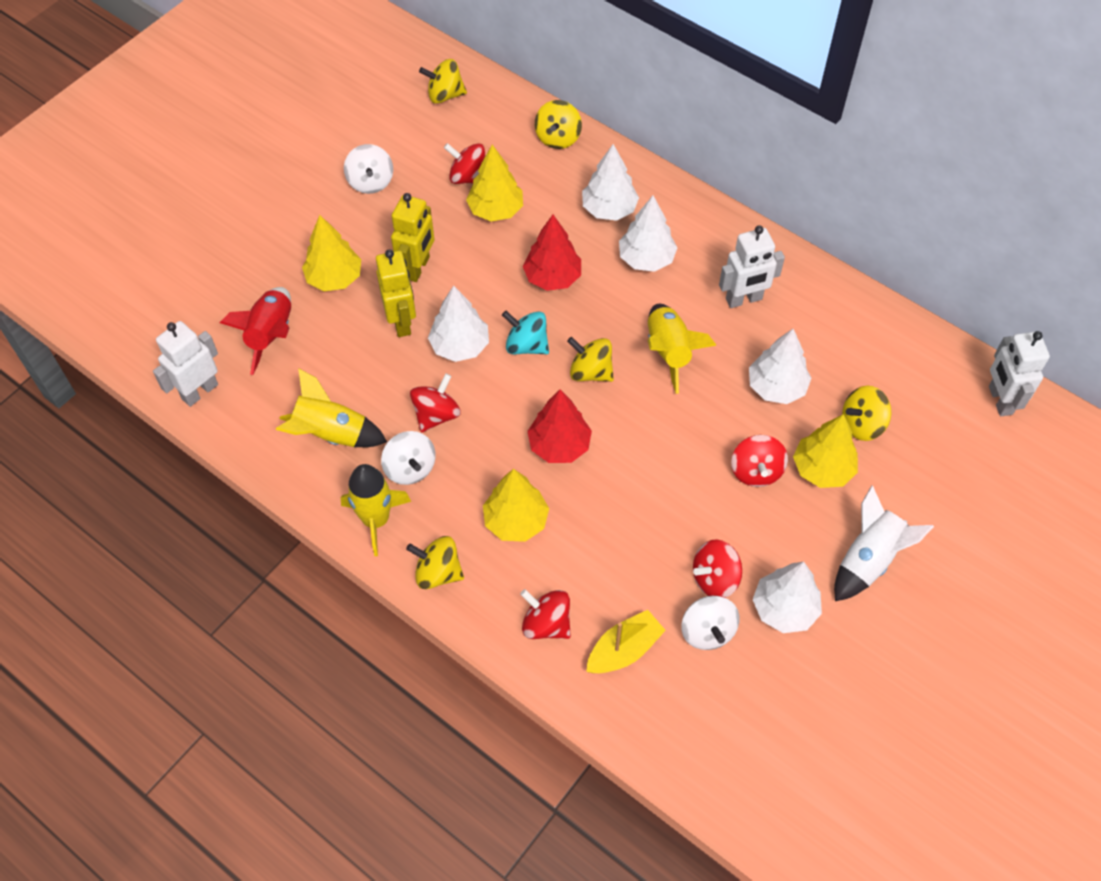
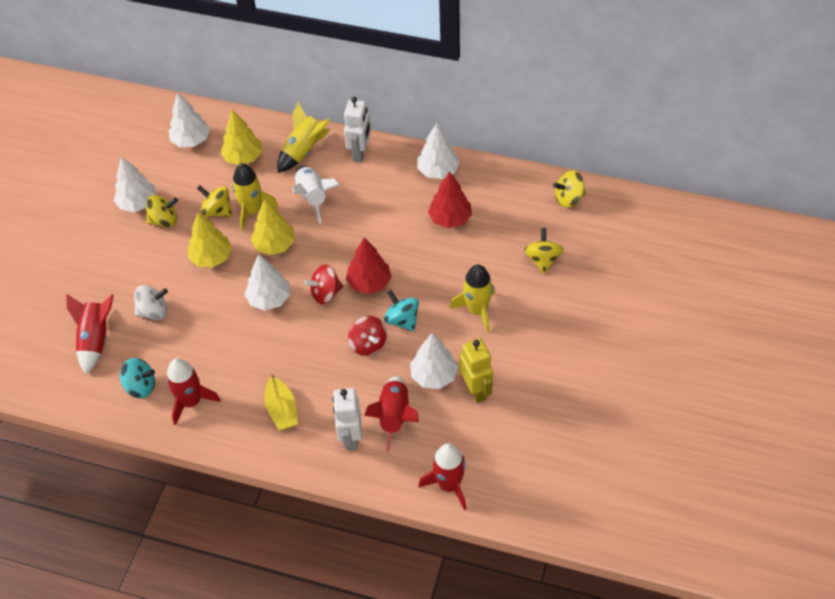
red rocket: [220,287,291,375] = 1 -> [67,294,114,374] [167,358,221,425] [364,376,419,452] [419,443,467,510] = 4
red spinning top: [410,373,461,432] [444,143,485,184] [520,589,571,639] [693,539,742,598] [731,435,788,487] = 5 -> [304,265,343,304] [348,316,387,356] = 2
turquoise spinning top: [502,311,549,354] = 1 -> [120,358,155,398] [384,290,419,332] = 2
white robot: [153,321,218,407] [719,225,785,308] [989,331,1050,416] = 3 -> [332,388,362,451] [344,97,371,163] = 2
white spinning top: [344,144,393,194] [381,431,436,485] [682,596,740,650] = 3 -> [134,285,168,320] = 1
yellow robot: [376,249,416,337] [391,193,435,282] = 2 -> [459,338,493,403] = 1
yellow spinning top: [406,536,464,589] [419,59,467,104] [535,100,582,149] [567,337,614,382] [842,385,891,441] = 5 -> [146,195,178,228] [197,185,232,217] [524,228,563,274] [553,170,586,208] = 4
yellow tree: [302,215,361,291] [466,145,523,221] [483,469,549,542] [793,414,858,488] = 4 -> [188,212,232,268] [220,110,262,165] [251,199,295,255] = 3

